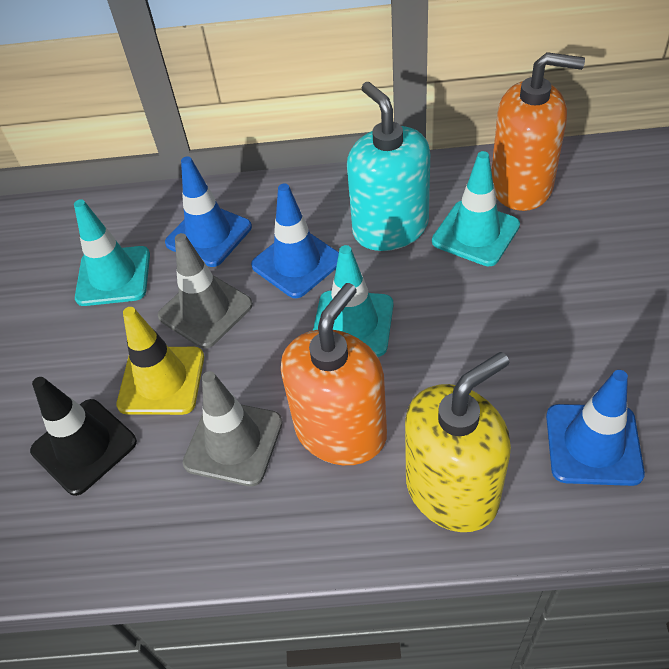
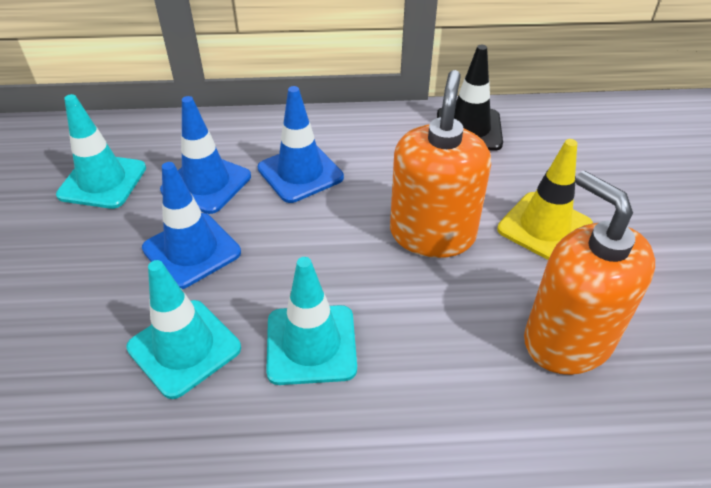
grey traffic cone: [158,233,253,349] [183,371,283,486] = 2 -> none = 0
turquoise soap dispenser: [347,82,430,251] = 1 -> none = 0
yellow soap dispenser: [405,352,511,532] = 1 -> none = 0

